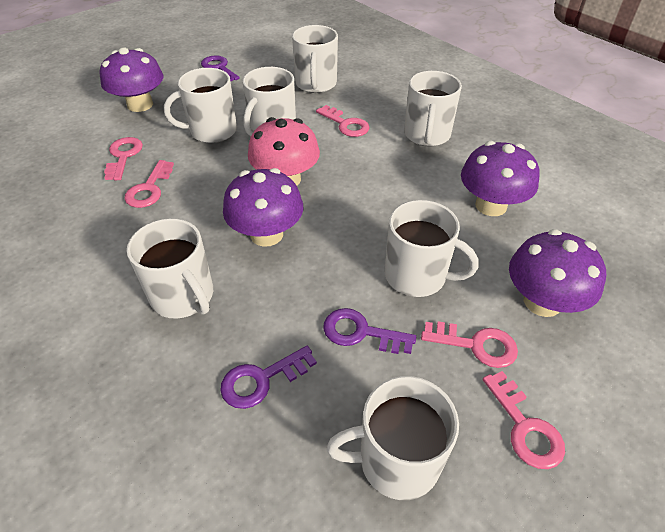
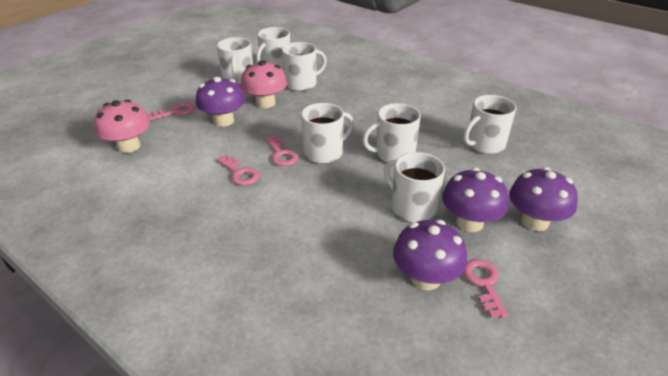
pink key: [104,137,143,180] [124,160,174,208] [316,105,370,137] [421,321,518,368] [483,371,565,469] = 5 -> [147,102,195,121] [217,155,259,185] [265,135,298,166] [463,259,508,318] = 4
pink mushroom: [248,117,320,186] = 1 -> [94,99,150,153] [241,60,287,108] = 2
purple key: [201,55,240,81] [220,346,317,409] [323,308,416,354] = 3 -> none = 0

